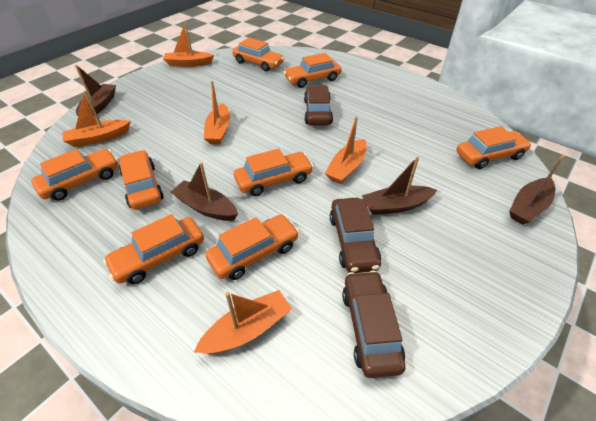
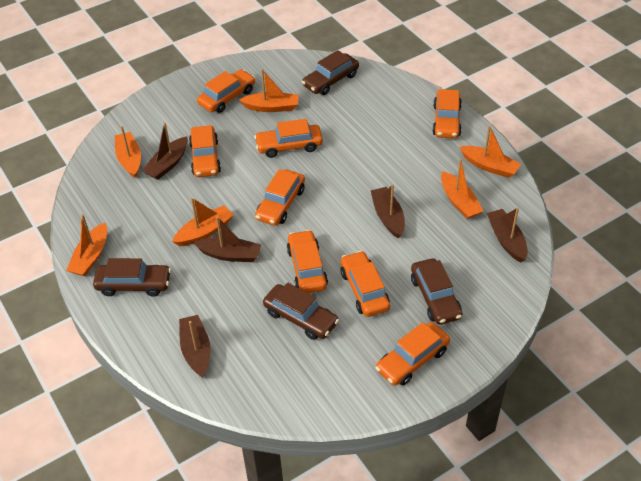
brown boat: [75,65,116,116] [171,162,238,221] [362,156,437,215] [509,155,565,225] = 4 -> [142,122,188,180] [179,315,211,378] [193,216,261,262] [371,184,405,239] [487,207,528,262] = 5
brown car: [304,85,333,125] [330,198,381,273] [342,271,405,378] = 3 -> [93,258,171,297] [263,282,339,340] [302,50,359,95] [411,258,462,325] = 4
orange boat: [62,90,131,147] [163,22,214,67] [194,290,292,354] [204,81,230,144] [325,116,367,184] = 5 -> [66,214,107,276] [115,126,141,178] [172,197,234,246] [239,69,299,112] [441,159,483,219] [460,126,521,178] = 6

